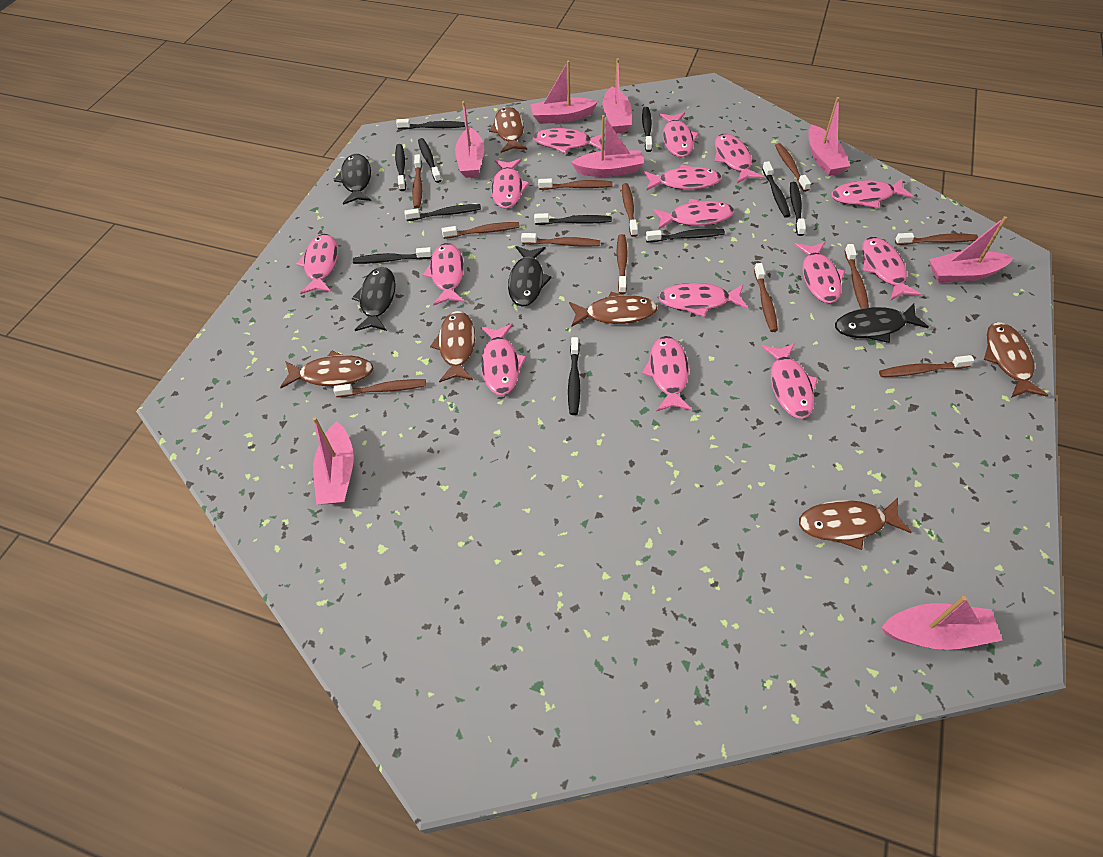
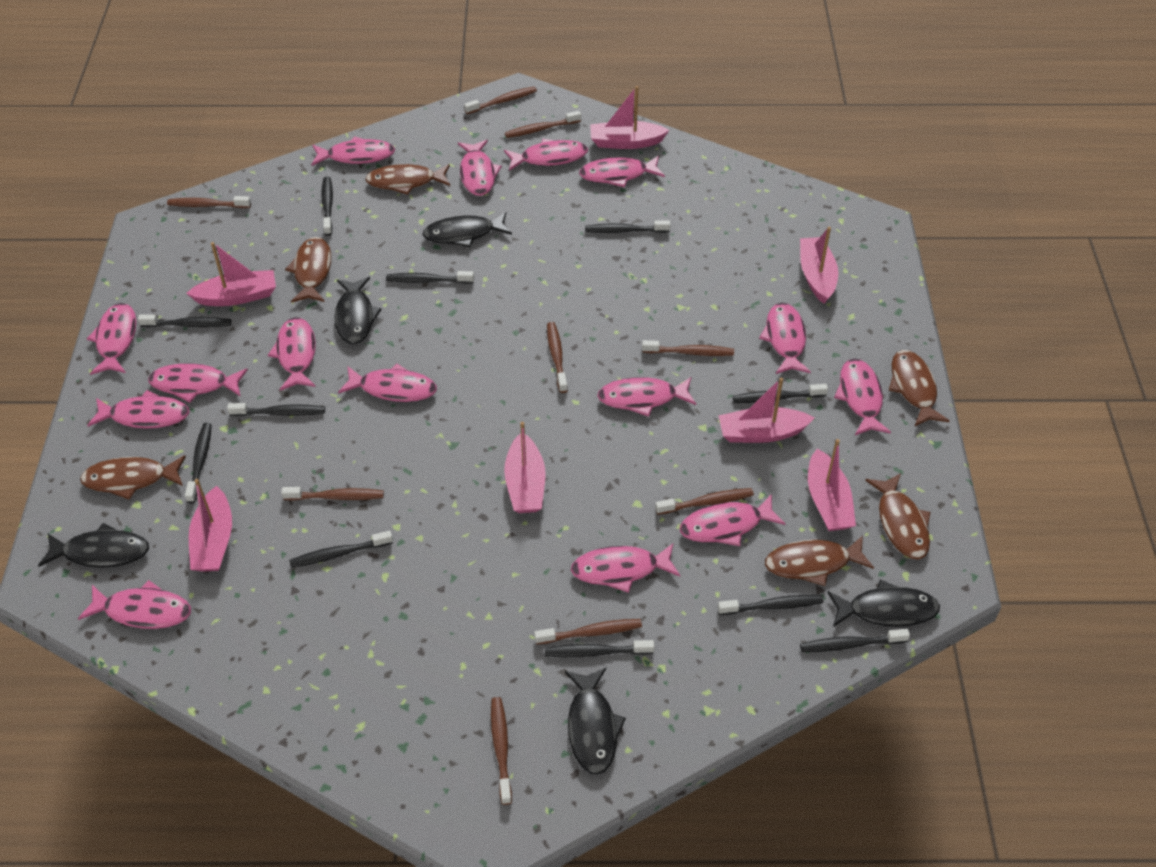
black fish: [334,154,371,205] [352,267,396,331] [508,246,552,307] [835,304,929,343] = 4 -> [38,523,149,568] [334,277,382,344] [422,212,512,248] [565,668,626,775] [827,580,940,627] = 5
brown toothbrush: [334,379,426,397] [412,154,422,208] [442,222,520,239] [521,233,600,247] [538,178,613,190] [617,234,628,294] [622,183,638,237] [754,263,778,332] [775,143,811,192] [845,244,869,309] [879,355,974,377] [895,233,978,245] = 12 -> [167,196,251,208] [281,487,384,501] [464,87,537,114] [491,697,512,805] [505,111,581,138] [534,619,642,644] [547,322,568,393] [642,340,734,356] [655,488,754,515] = 9
pink boat: [313,417,354,505] [455,101,484,178] [530,61,598,124] [571,115,644,177] [603,58,631,133] [808,97,850,176] [881,596,1003,650] [929,216,1014,283] = 8 -> [186,242,276,306] [189,479,232,572] [504,422,546,513] [590,86,669,149] [718,378,814,443] [800,227,838,304] [808,439,856,531] = 7

